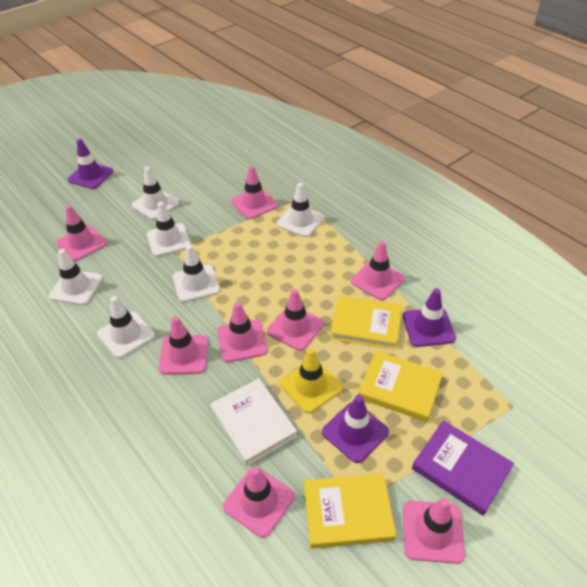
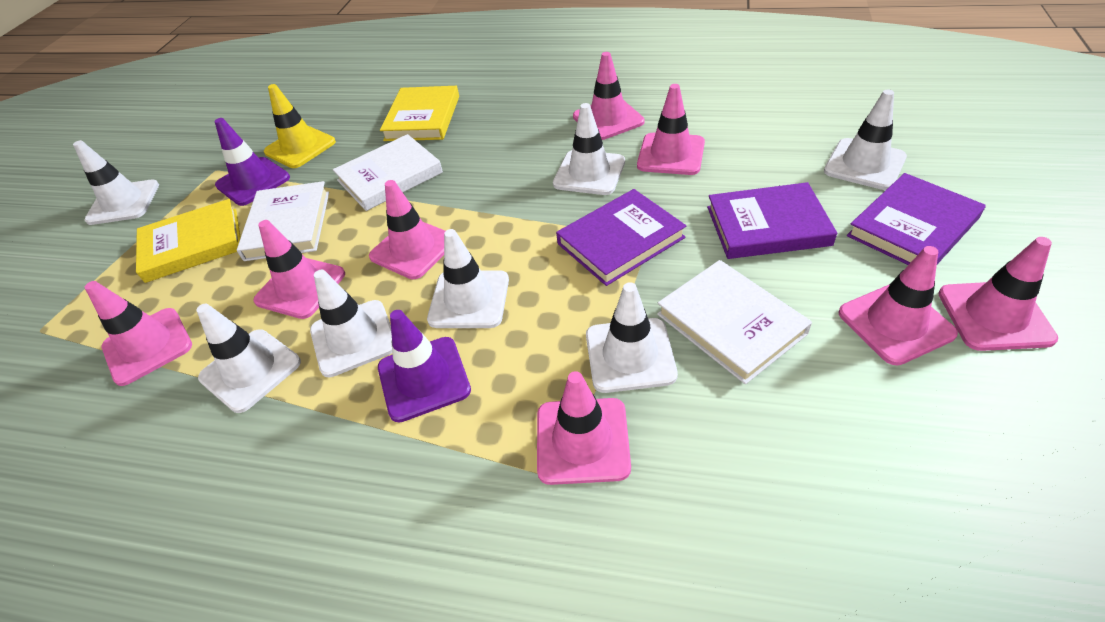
purple book: [412,420,514,516] = 1 -> [556,189,686,286] [707,182,837,259] [847,173,986,265] = 3
purple traffic cone: [68,139,113,189] [322,395,389,463] [403,288,456,347] = 3 -> [215,118,290,206] [378,310,471,422] = 2
white book: [210,378,297,466] = 1 -> [237,181,329,261] [333,134,443,211] [657,260,812,384] = 3
white traffic cone: [49,249,103,305] [97,296,155,358] [132,167,179,220] [147,202,191,257] [173,245,220,302] [277,183,324,237] = 6 -> [73,140,159,225] [196,304,301,413] [310,270,392,377] [427,229,509,328] [553,103,625,195] [586,282,678,393] [824,90,907,190] = 7
yellow book: [304,473,396,549] [330,296,402,350] [358,351,443,422] = 3 -> [136,199,241,283] [380,86,459,141] = 2

